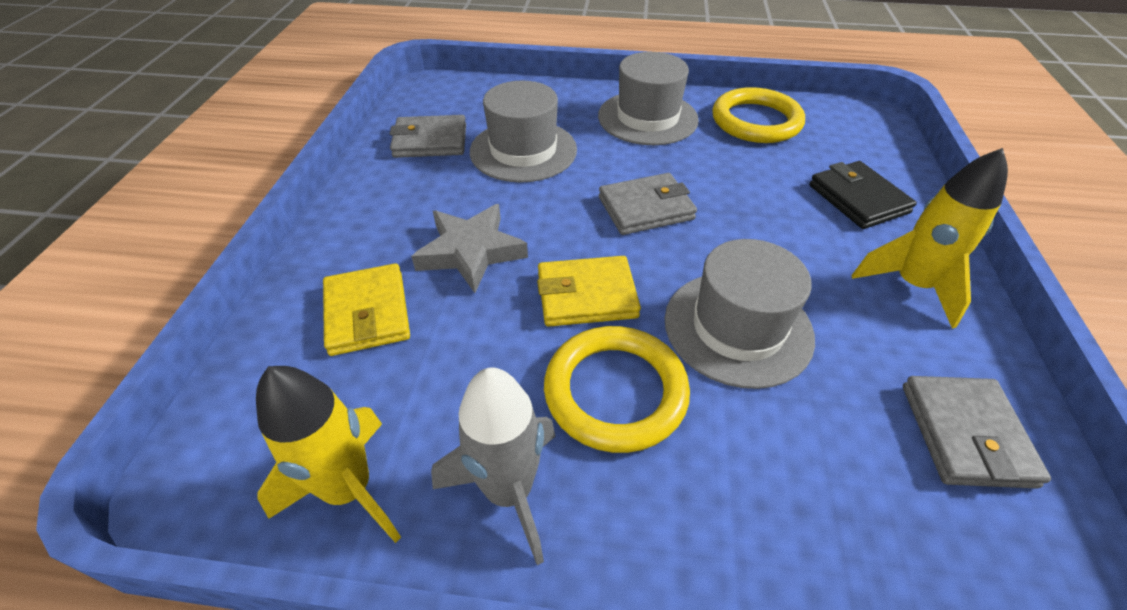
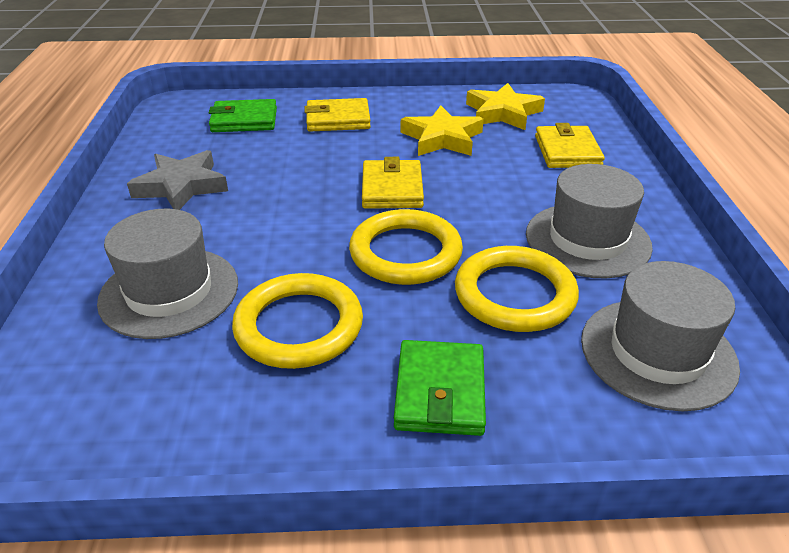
black wallet: [809,161,917,229] = 1 -> none = 0
green wallet: none = 0 -> [209,99,277,132] [394,340,486,436] = 2
grey rocket: [431,367,556,565] = 1 -> none = 0
grey wallet: [390,115,466,158] [599,173,697,235] [903,376,1051,489] = 3 -> none = 0
yellow ring: [544,326,690,453] [712,87,805,143] = 2 -> [232,273,363,369] [349,209,463,285] [455,246,579,332] = 3
yellow rocket: [256,366,401,543] [852,148,1008,329] = 2 -> none = 0
yellow star: none = 0 -> [401,105,484,156] [466,83,545,130] = 2
yellow wallet: [323,263,410,356] [537,256,641,327] = 2 -> [304,98,371,132] [362,157,424,209] [535,123,605,168] = 3

